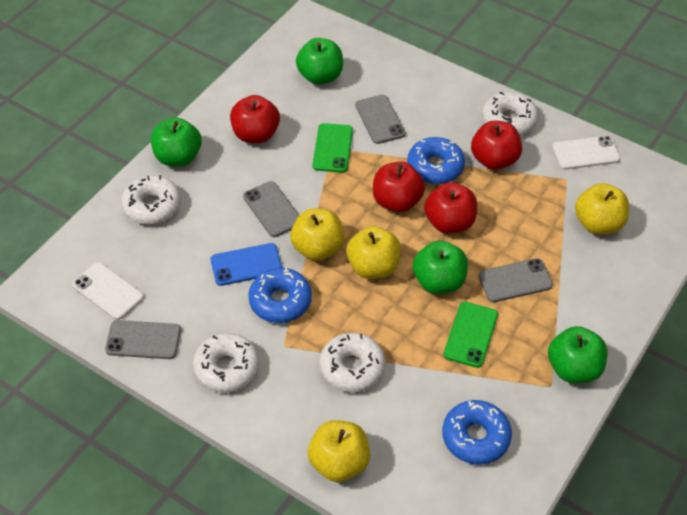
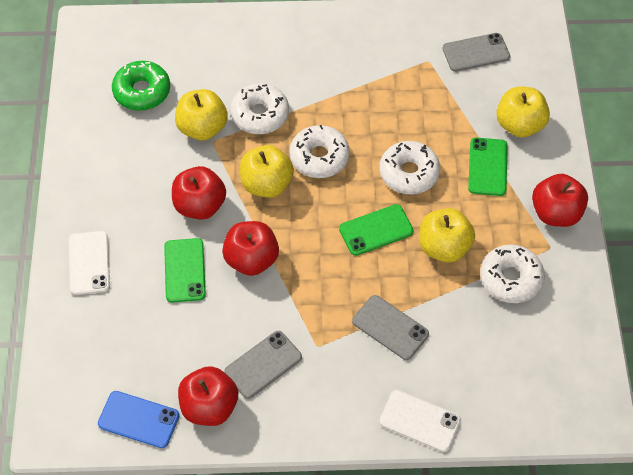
blue donut: [248,268,312,323] [407,137,465,184] [442,400,512,465] = 3 -> none = 0
green apple: [151,117,202,167] [296,38,343,85] [413,241,468,294] [548,326,608,383] = 4 -> none = 0
green donut: none = 0 -> [112,61,170,111] = 1
green phone: [312,123,353,173] [444,302,498,368] = 2 -> [164,238,206,303] [339,204,414,256] [468,137,508,196] = 3
grey phone: [105,320,181,359] [243,181,299,237] [355,95,406,144] [478,258,553,302] = 4 -> [224,331,302,399] [352,295,429,360] [442,33,510,72] = 3

